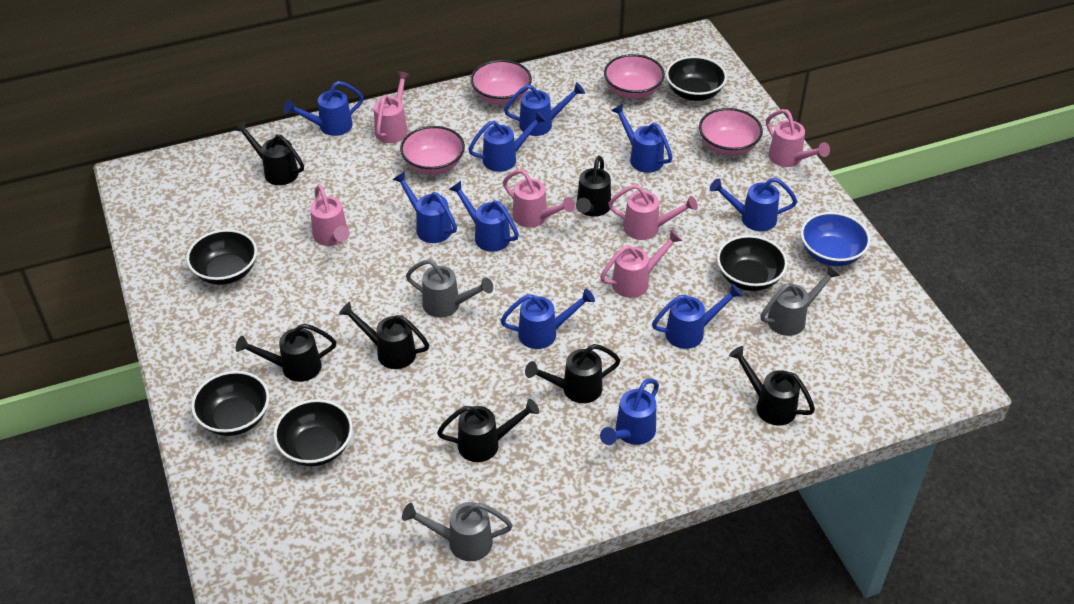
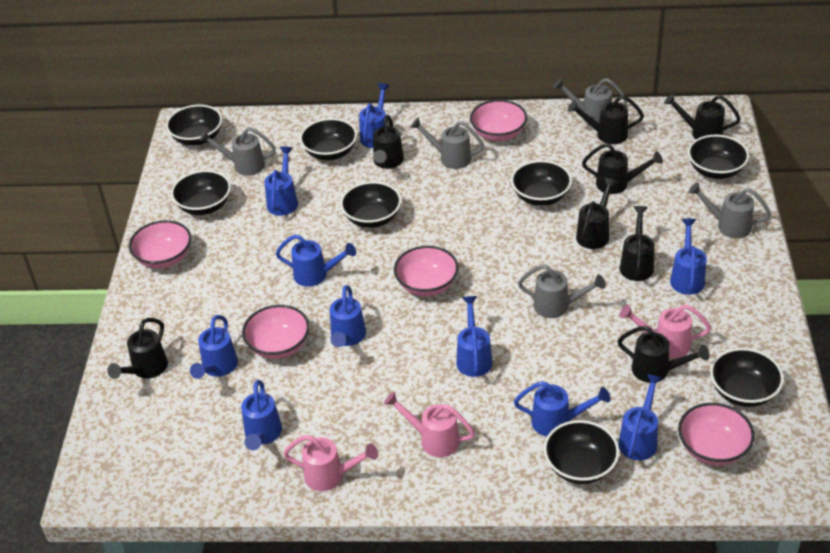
black bowl: [186,229,257,285] [191,371,269,436] [273,399,353,466] [666,56,727,101] [717,235,788,291] = 5 -> [166,105,222,146] [171,170,231,215] [300,118,357,160] [340,181,401,228] [511,160,572,206] [544,420,619,484] [688,135,749,179] [710,348,784,407] = 8
black watering can: [234,121,304,185] [236,324,336,382] [339,302,429,369] [437,399,539,462] [525,344,621,403] [576,156,611,217] [729,346,815,426] = 7 -> [107,318,168,379] [373,115,404,169] [568,95,644,144] [576,178,617,249] [582,143,663,194] [617,326,709,383] [620,206,655,281] [664,94,741,139] = 8
blue bowl: [801,212,870,266] = 1 -> none = 0
grey watering can: [402,502,513,561] [406,259,493,317] [760,265,840,336] = 3 -> [199,127,276,176] [410,117,484,169] [518,264,606,318] [553,78,628,124] [688,182,771,238] = 5
pink bowl: [400,126,465,175] [471,60,532,105] [604,54,665,99] [699,108,763,156] = 4 -> [129,220,191,269] [242,305,309,359] [394,246,459,296] [470,100,527,141] [678,403,755,466] = 5
pink watering can: [310,185,350,246] [374,71,410,143] [503,169,575,227] [600,230,682,298] [608,184,698,240] [766,109,830,167] = 6 -> [283,435,378,491] [384,392,475,457] [620,305,711,358] = 3

